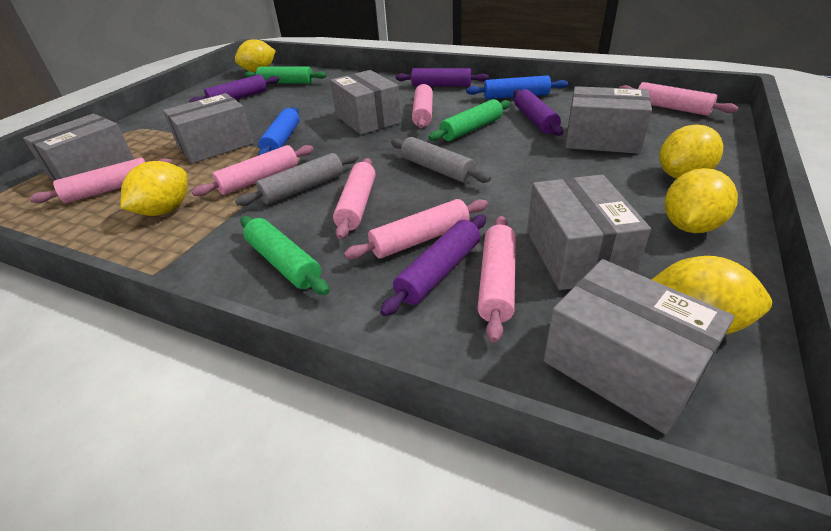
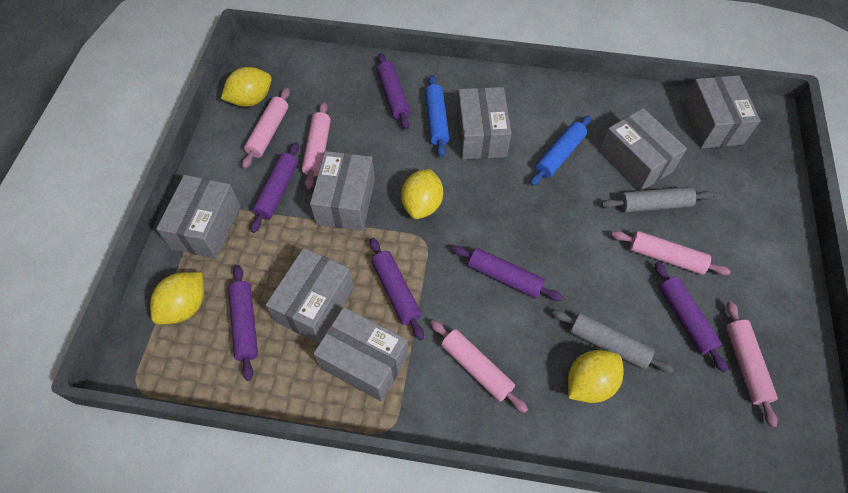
green rolling pin: [240,216,329,295] [244,66,326,84] [428,99,510,141] = 3 -> none = 0
grey box: [23,114,134,180] [163,93,254,163] [330,70,401,135] [527,174,651,290] [544,259,735,435] [565,86,652,154] = 6 -> [156,175,241,259] [266,248,354,343] [310,151,375,231] [313,307,408,402] [457,87,511,159] [599,108,687,191] [683,75,761,148] = 7
pink rolling pin: [29,158,173,203] [192,145,314,196] [333,158,376,240] [344,199,488,259] [412,84,433,129] [478,216,516,343] [619,82,739,116] = 7 -> [242,88,290,169] [302,102,331,189] [430,320,528,413] [611,231,731,275] [726,301,778,428] = 5
purple rolling pin: [189,74,279,102] [380,215,486,316] [396,68,489,87] [514,89,563,136] = 4 -> [228,265,258,381] [250,142,299,233] [370,238,424,340] [377,53,410,129] [452,246,563,301] [655,262,728,372] = 6
yellow lemon: [120,161,188,216] [235,39,276,72] [651,256,772,334] [659,124,723,179] [665,168,738,233] = 5 -> [150,272,204,324] [221,67,272,107] [401,169,443,219] [568,350,623,403] = 4

